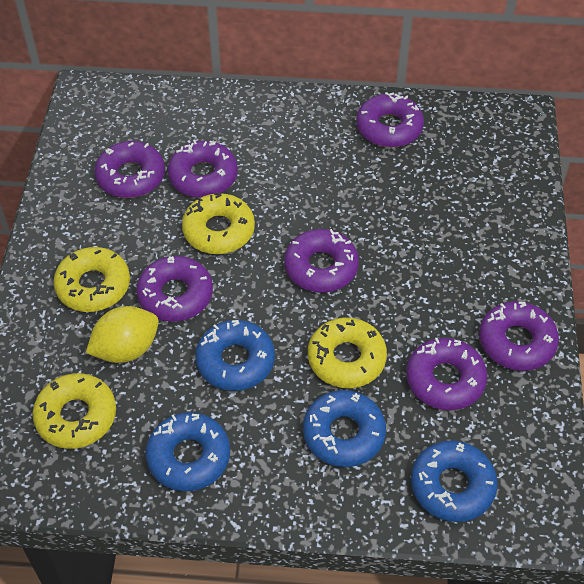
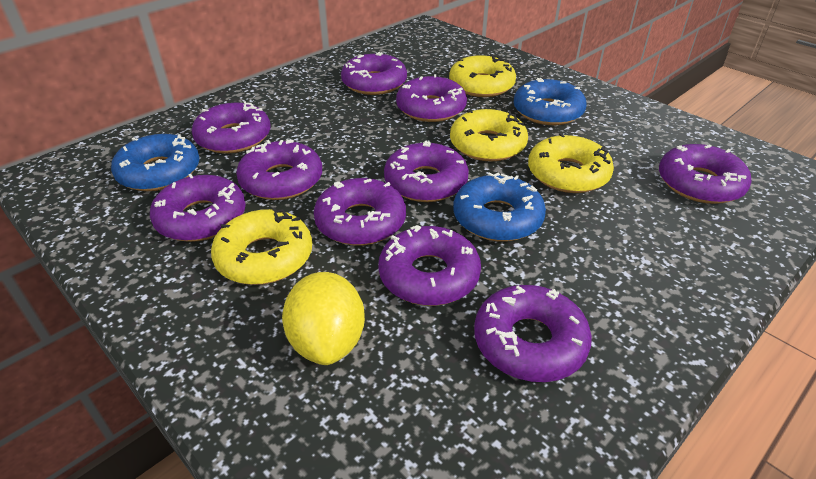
blue donut: [146,412,230,491] [195,320,275,391] [303,390,386,467] [411,440,497,522] = 4 -> [111,134,200,191] [453,173,546,242] [514,78,587,125] = 3
purple donut: [94,141,165,198] [137,256,213,322] [167,140,238,198] [284,229,359,293] [356,92,424,147] [406,338,487,410] [479,301,559,371] = 7 -> [150,174,246,242] [192,101,270,154] [236,140,322,200] [314,178,406,246] [341,52,407,95] [378,225,481,306] [384,141,469,202] [396,74,467,122] [474,285,592,382] [659,144,751,204] = 10

